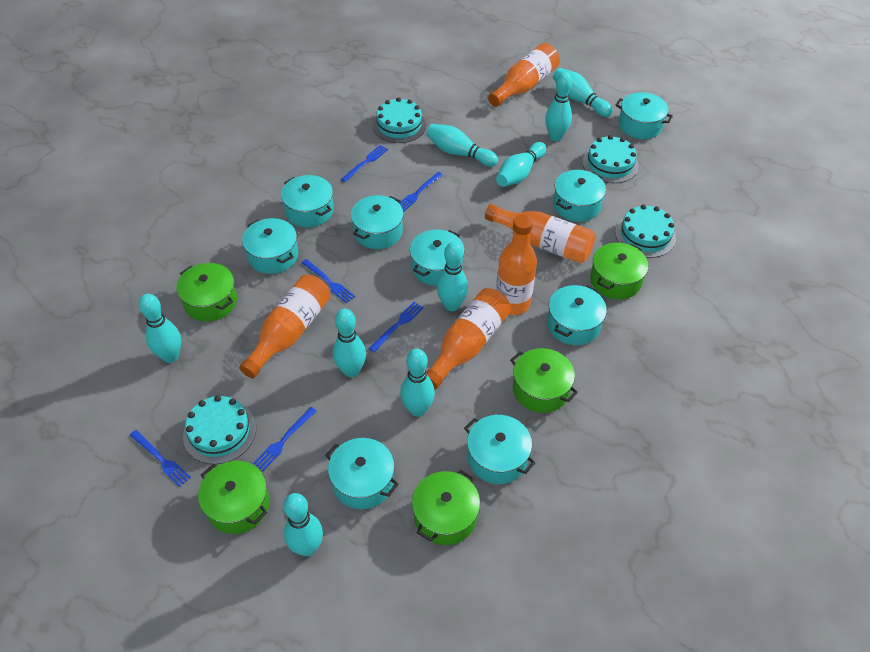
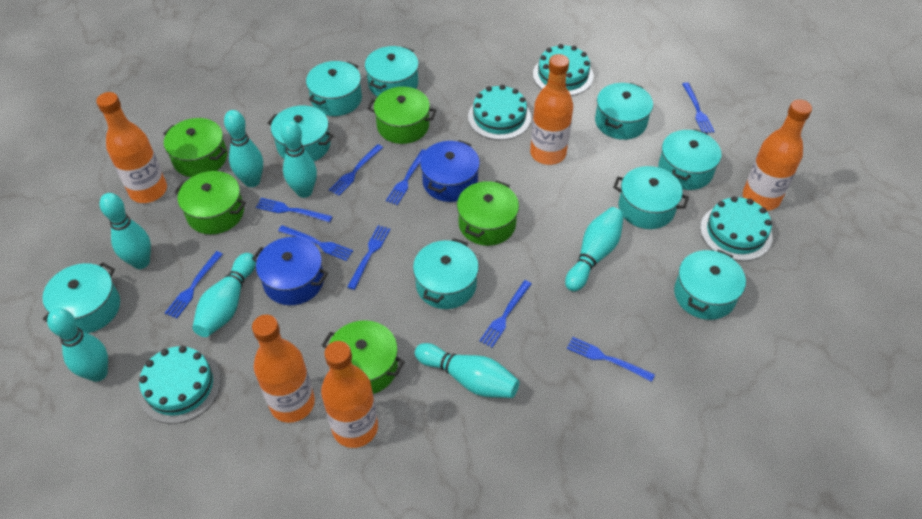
blue fork: [130,430,191,487] [253,407,316,471] [302,259,355,304] [341,145,388,182] [369,301,424,352] [400,172,443,212] = 6 -> [165,251,223,319] [256,198,332,222] [278,225,353,261] [329,144,383,196] [347,225,390,290] [386,149,425,205] [479,280,532,348] [567,337,655,382] [682,82,715,133] = 9
blue pot: none = 0 -> [252,237,328,305] [420,140,480,202] = 2
turquoise bowling pin: [139,294,181,363] [283,493,323,556] [333,309,366,377] [400,349,435,417] [426,124,498,167] [437,242,468,311] [496,142,546,187] [545,72,572,141] [553,68,613,117] = 9 -> [47,308,108,382] [99,193,151,269] [192,253,256,337] [224,110,263,187] [281,120,317,198] [415,343,519,398] [565,207,624,292] = 7

